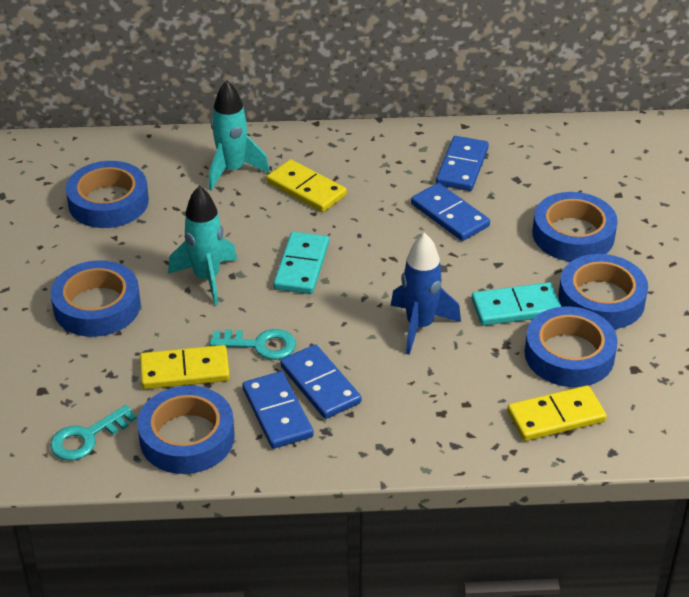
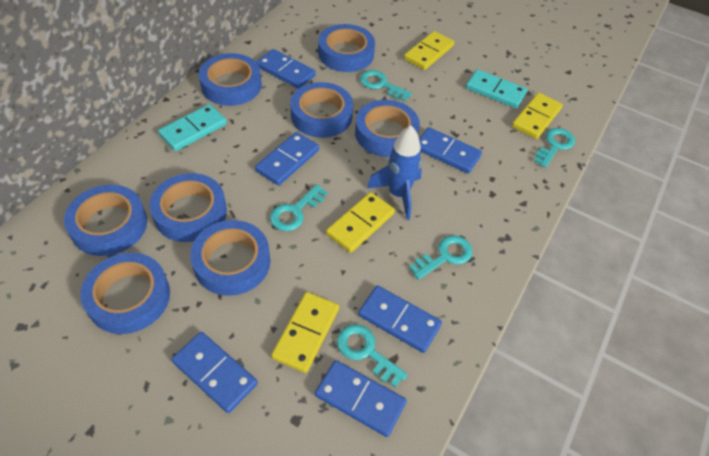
blue domino: [242,371,314,449] [280,345,361,419] [411,183,490,241] [436,136,489,191] = 4 -> [171,332,258,413] [255,132,319,185] [256,49,316,89] [315,360,407,437] [358,285,442,353] [419,127,482,174] = 6
blue tape: [51,260,141,337] [66,161,149,228] [137,386,235,474] [525,307,618,387] [532,192,618,262] [558,254,648,329] = 6 -> [64,185,147,256] [80,253,170,334] [149,173,227,242] [190,220,270,296] [199,53,262,106] [290,82,353,138] [318,24,375,72] [355,100,420,157] = 8
turquoise key: [50,405,137,461] [210,329,296,360] = 2 -> [270,184,327,231] [337,324,408,388] [360,70,412,101] [409,235,473,280] [534,128,575,168] = 5
turquoise rocket: [168,186,237,305] [209,80,270,191] = 2 -> none = 0
yellow domino: [140,345,230,389] [266,159,347,212] [507,385,607,441] = 3 -> [271,292,339,373] [326,192,395,253] [404,31,454,70] [512,93,563,139] = 4

